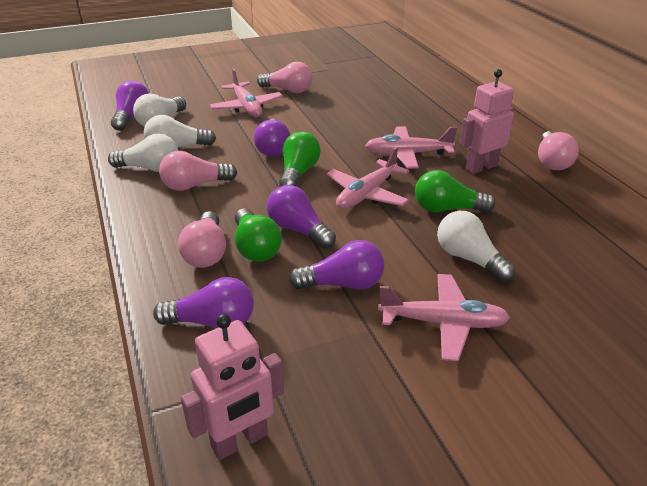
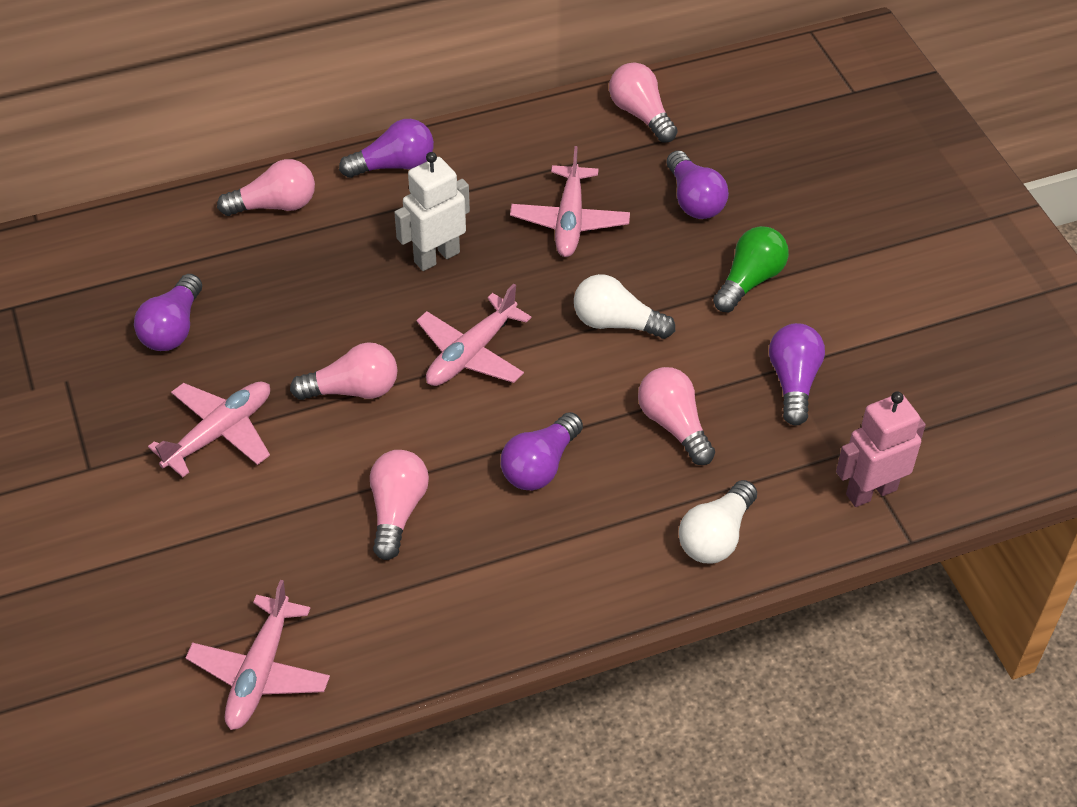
green light bulb: [235,208,282,262] [279,131,321,186] [415,170,495,213] = 3 -> [713,226,789,312] = 1
pink light bulb: [159,151,237,191] [178,211,226,268] [257,62,313,93] [538,131,579,170] = 4 -> [217,159,315,216] [290,342,398,400] [370,450,429,560] [609,63,677,143] [638,367,715,465] = 5
pink robot: [181,314,284,460] [460,69,514,174] = 2 -> [836,392,926,507] = 1
white light bulb: [108,133,178,172] [133,93,186,127] [144,115,216,147] [437,211,515,282] = 4 -> [574,274,675,339] [679,480,757,563] = 2
white robot: none = 0 -> [394,152,470,271] = 1

